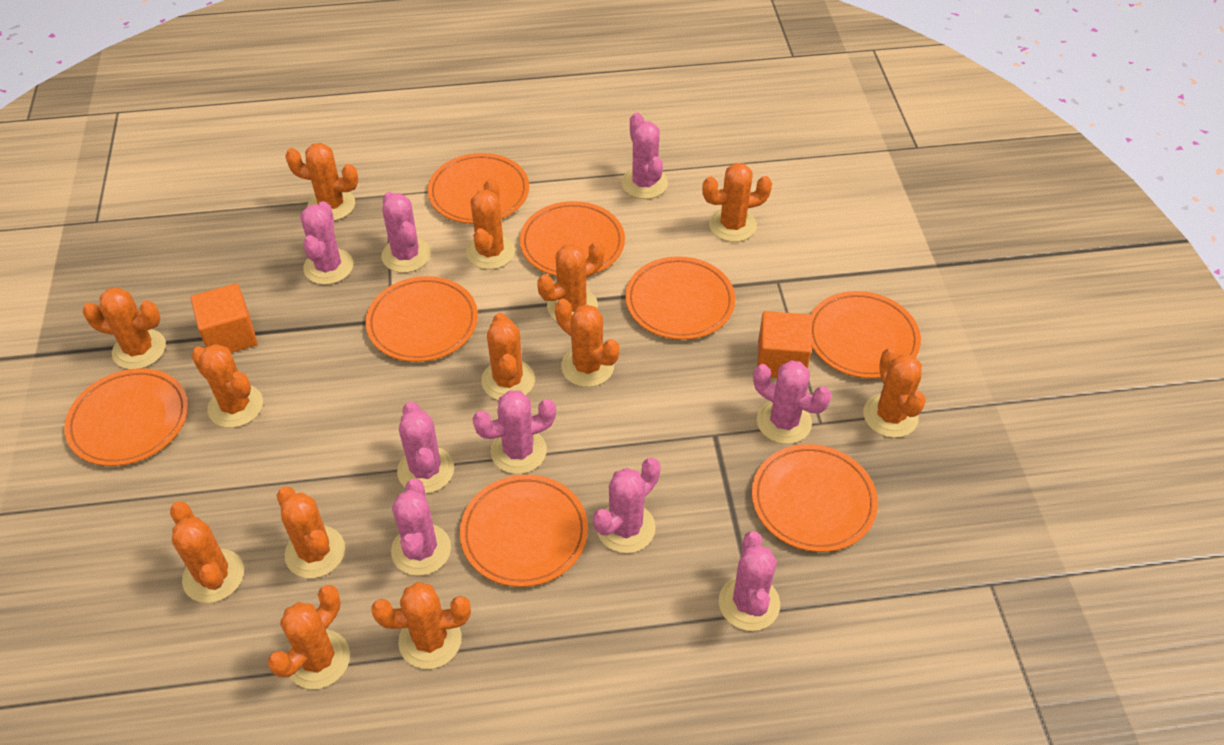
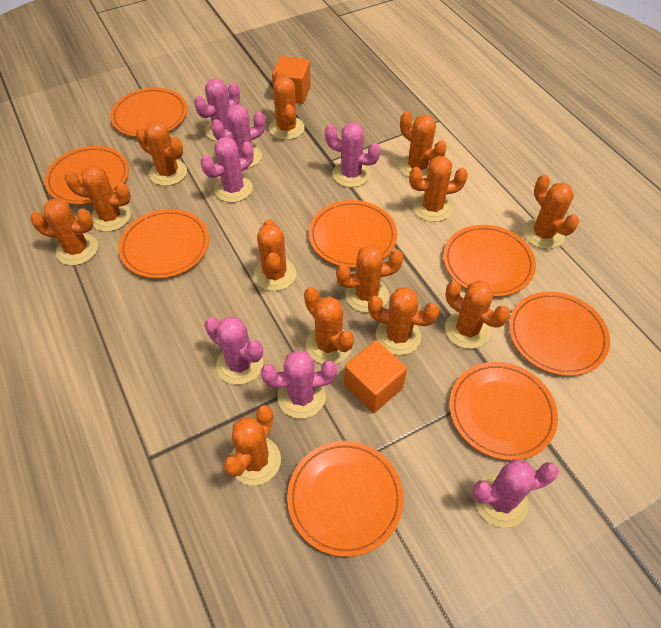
pink cactus: [300,201,353,285] [381,192,431,273] [391,479,451,576] [397,401,454,494] [473,390,556,474] [593,457,661,553] [622,113,668,199] [719,531,780,631] [753,360,831,444] = 9 -> [194,78,240,141] [201,137,254,203] [205,316,263,385] [211,104,265,169] [261,350,337,418] [325,122,380,187] [472,459,559,528] = 7

